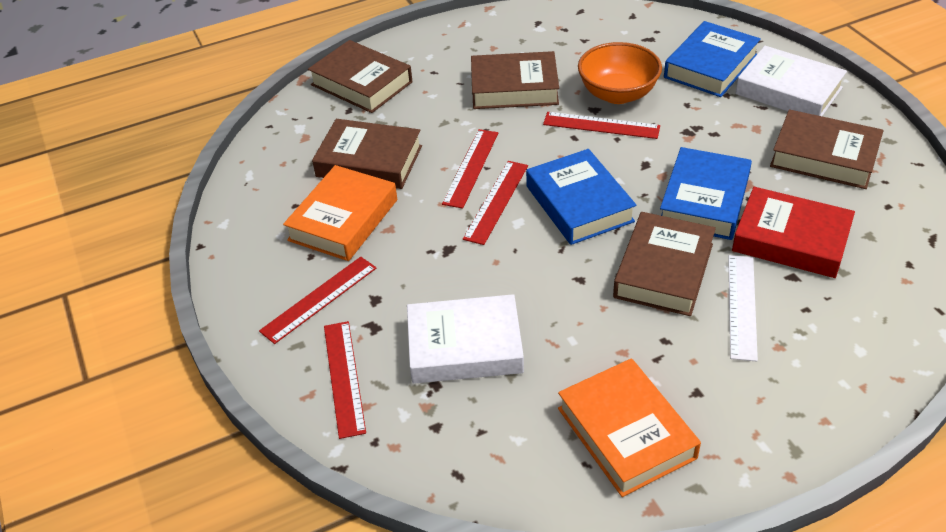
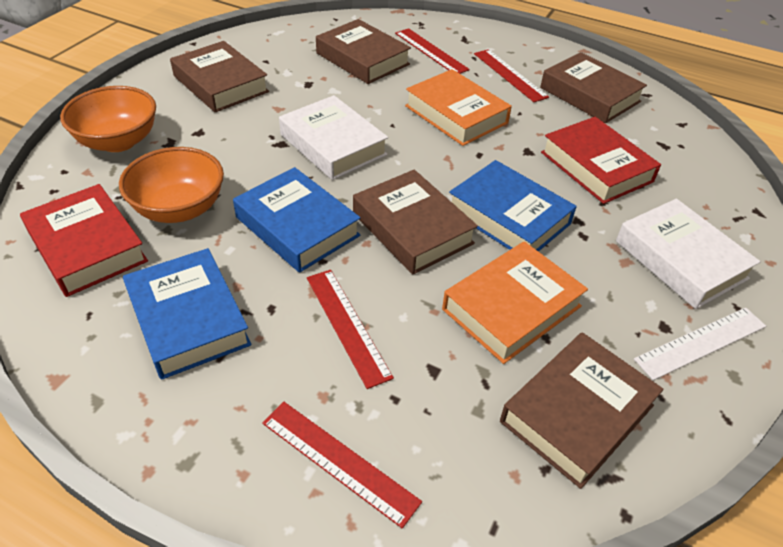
orange bowl: [578,42,662,104] = 1 -> [60,86,156,152] [119,147,224,223] = 2
red book: [732,187,855,278] = 1 -> [20,184,148,297] [541,117,661,204] = 2
red ruler: [259,257,377,344] [324,321,366,439] [442,129,498,209] [463,161,528,245] [543,112,660,139] = 5 -> [262,402,422,528] [307,270,394,389] [395,28,470,74] [474,49,549,102] = 4

